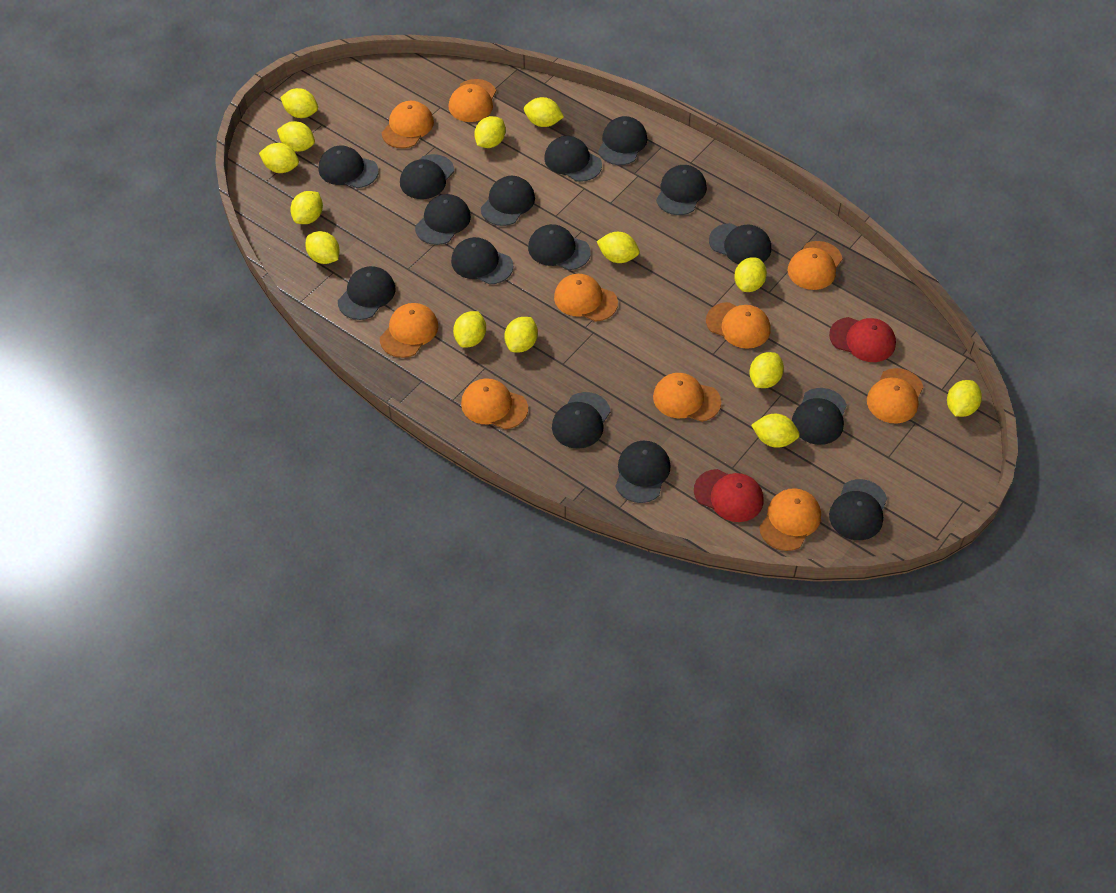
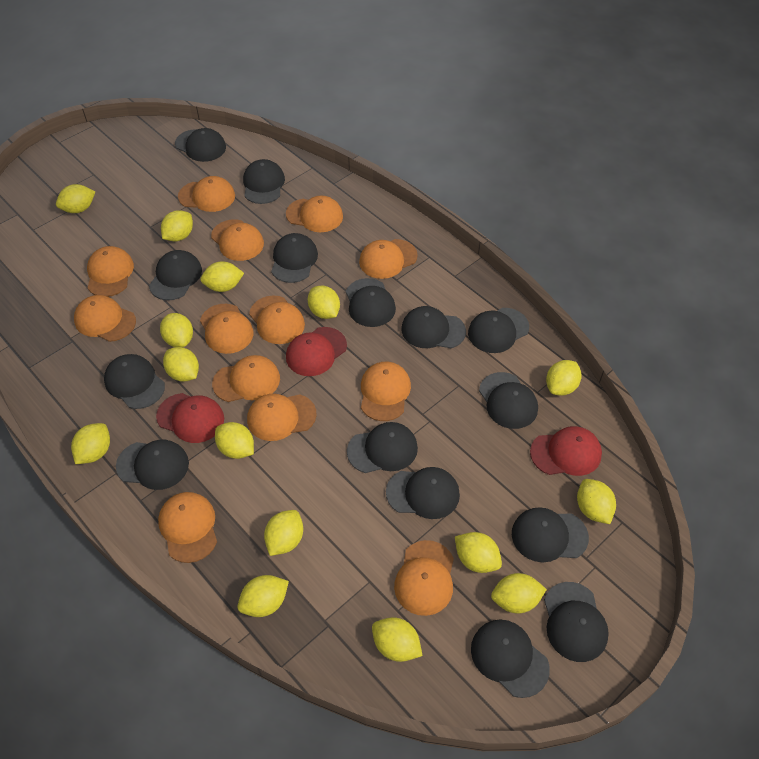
orange cap: [380,303,438,358] [382,101,434,148] [449,79,496,122] [461,379,528,429] [554,274,618,322] [653,373,721,422] [706,302,771,349] [759,488,821,551] [788,241,842,290] [867,368,923,424] = 10 -> [74,295,136,342] [87,246,134,297] [158,492,217,563] [178,176,235,212] [200,304,253,354] [211,219,264,261] [212,355,280,402] [247,393,317,441] [249,296,305,344] [286,195,343,232] [359,239,418,279] [361,362,411,421] [394,540,454,616] = 13
red cap: [694,469,764,522] [829,317,896,362] = 2 -> [156,393,224,443] [286,327,347,376] [530,426,602,476] = 3
yellow lemon: [259,143,299,173] [277,121,315,152] [280,88,318,118] [290,191,323,224] [305,231,340,264] [453,311,486,348] [474,116,506,148] [505,317,538,353] [524,97,564,127] [597,232,640,263] [734,257,767,292] [749,352,784,388] [751,414,800,448] [947,380,982,417] = 14 -> [56,184,96,213] [71,423,110,464] [160,313,193,347] [161,210,193,241] [163,347,199,382] [200,261,244,292] [215,422,254,459] [237,575,289,617] [264,510,303,556] [308,286,340,319] [372,617,423,662] [455,532,502,573] [491,573,547,614] [546,360,582,396] [577,479,616,524] = 15

